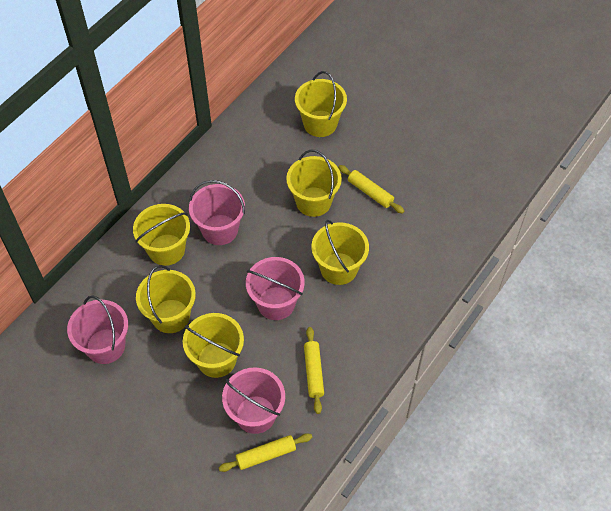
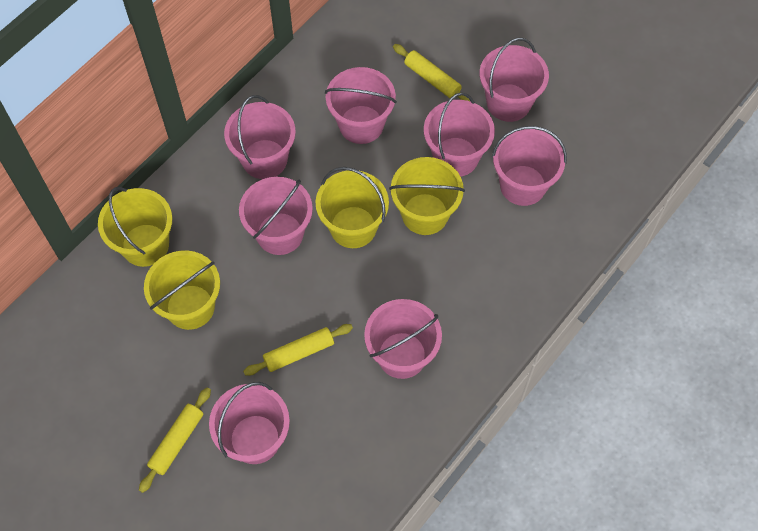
pink bucket: [67,295,128,364] [189,180,245,245] [222,367,285,434] [246,257,305,320] = 4 -> [209,382,290,464] [224,95,296,179] [239,177,313,255] [325,67,397,144] [364,299,442,379] [424,92,495,177] [479,38,549,122] [492,126,567,206] = 8
yellow bucket: [133,204,190,266] [136,265,196,333] [183,313,244,378] [286,150,342,217] [295,71,347,137] [311,220,369,285] = 6 -> [98,187,172,267] [144,251,220,330] [316,167,389,248] [389,157,465,235] = 4

